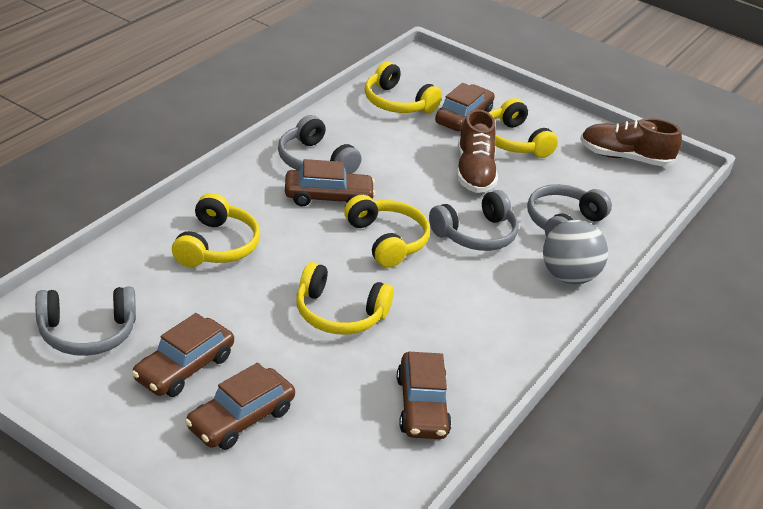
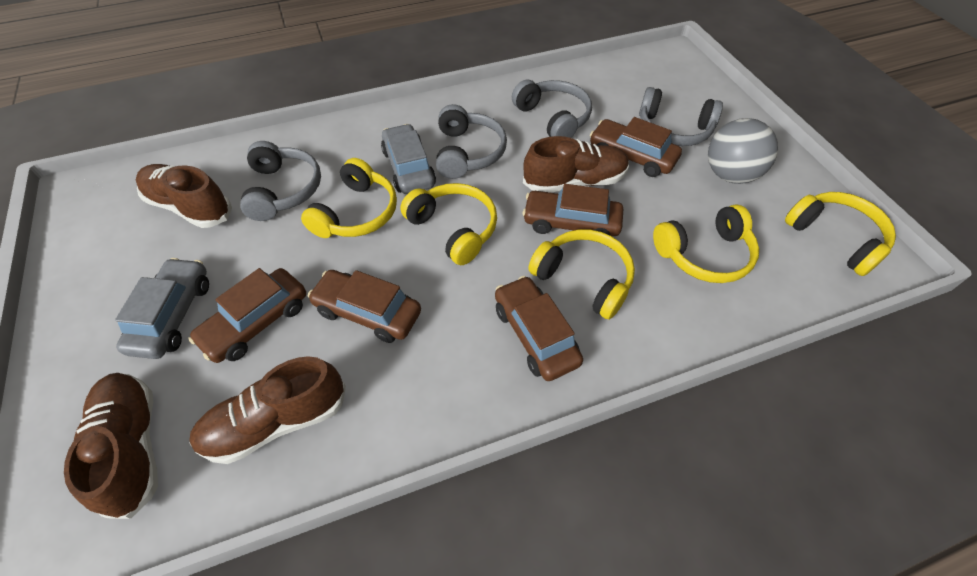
brown shoe: [457,109,498,193] [580,118,682,167] = 2 -> [64,373,158,519] [136,164,232,228] [189,356,346,464] [523,136,629,193] = 4
grey car: none = 0 -> [115,258,209,359] [381,124,436,194] = 2

